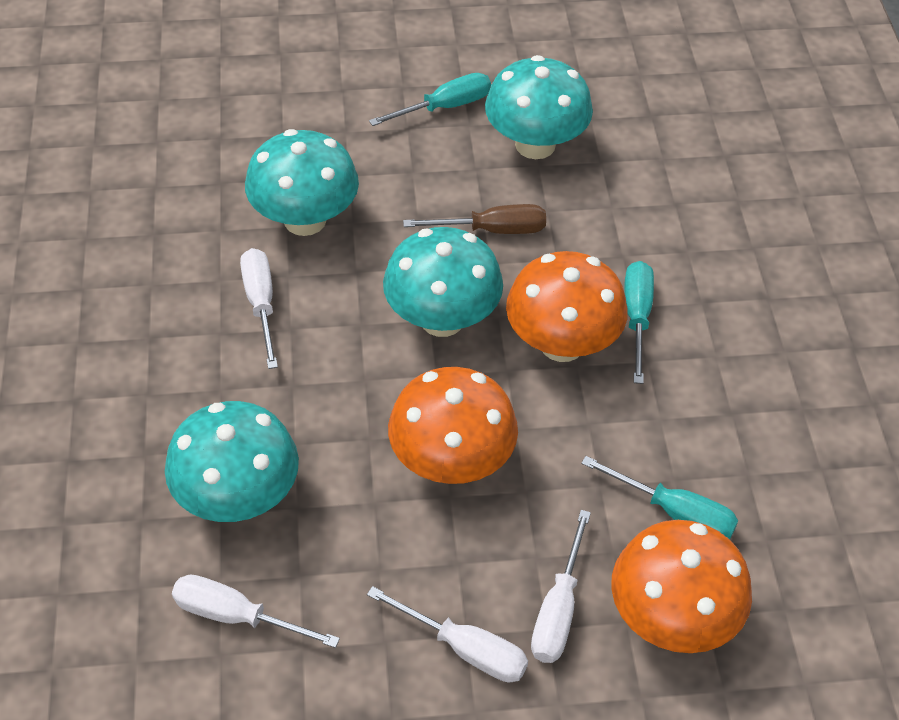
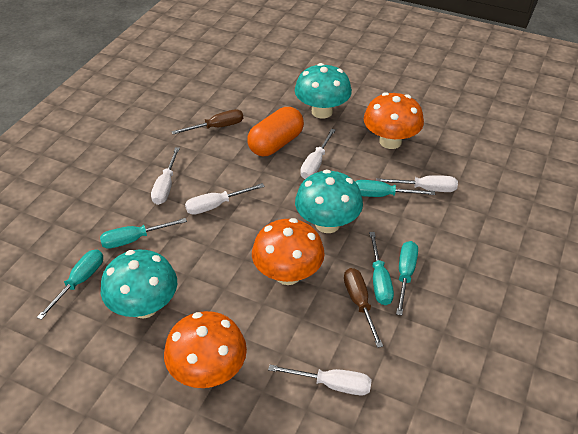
brown screwdriver: [403,204,546,234] = 1 -> [171,109,243,134] [344,268,383,348] = 2
orange capsule: none = 0 -> [247,107,304,156] = 1
turquoise mushroom: [165,401,299,522] [245,129,359,236] [383,227,503,337] [485,55,593,159] = 4 -> [101,250,177,319] [295,63,352,119] [295,170,363,233] = 3
turquoise screwdriver: [369,73,491,126] [581,456,738,539] [625,261,654,384] = 3 -> [37,250,103,320] [100,218,187,249] [355,180,435,197] [369,232,394,305] [396,241,418,315] = 5
white screwdriver: [172,574,340,648] [240,248,278,369] [367,586,528,682] [531,510,591,663] = 4 -> [151,147,180,205] [185,183,265,215] [268,365,372,395] [300,129,335,179] [376,175,458,192] = 5

